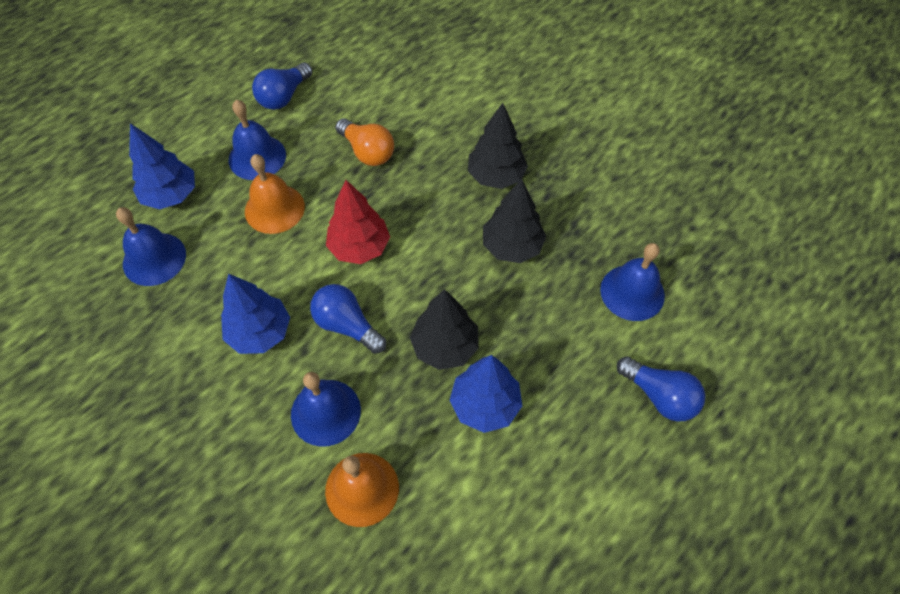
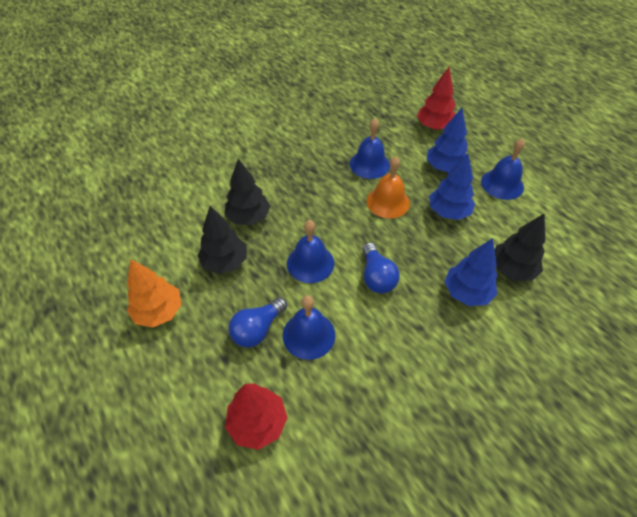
blue light bulb: [252,62,312,110] [310,284,386,354] [617,356,705,422] = 3 -> [229,297,287,347] [362,243,400,293] = 2
orange bell: [245,154,305,234] [325,453,399,527] = 2 -> [367,157,410,218] = 1
orange light bulb: [335,119,394,166] = 1 -> none = 0
orange tree: none = 0 -> [127,259,182,328] = 1
red tree: [326,180,390,264] = 1 -> [225,384,288,450] [417,67,455,130] = 2

